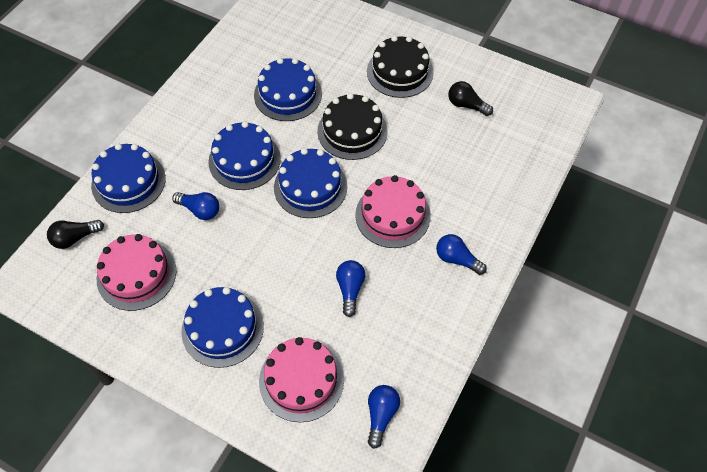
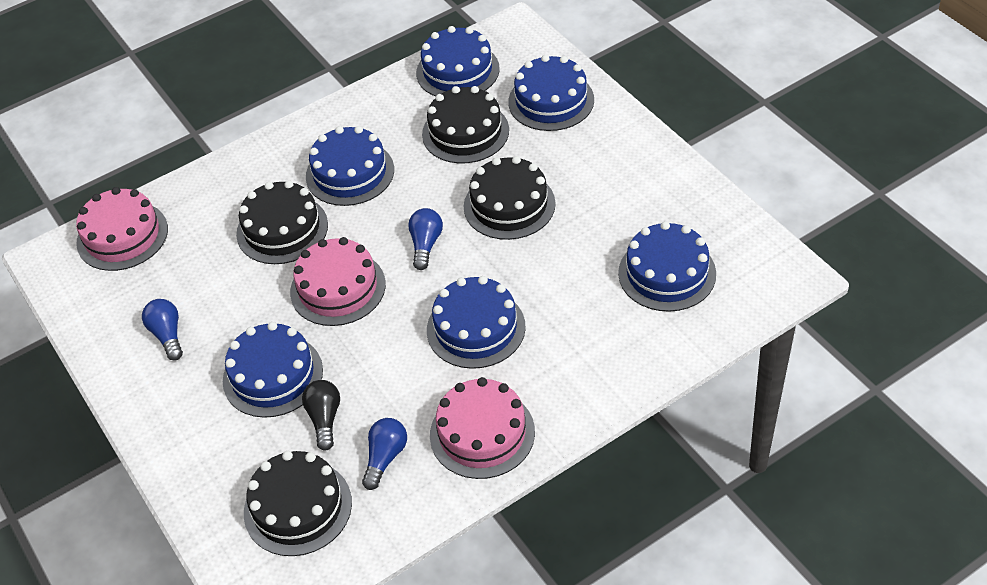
black cake: [317,93,388,160] [367,36,434,98] = 2 -> [236,180,328,264] [244,451,352,556] [422,86,509,163] [464,156,556,240] = 4
black light bulb: [47,220,104,249] [448,81,493,116] = 2 -> [302,380,340,451] = 1
blue cake: [91,144,166,213] [181,287,264,368] [208,121,281,190] [254,58,322,121] [274,148,347,218] = 5 -> [223,322,323,418] [306,126,394,206] [416,26,500,96] [427,276,526,369] [508,55,594,131] [618,221,716,312] = 6
blue light bulb: [172,192,219,220] [336,260,365,317] [368,385,400,449] [436,234,487,275] = 4 -> [142,299,183,361] [362,418,407,490] [408,208,443,270] = 3

